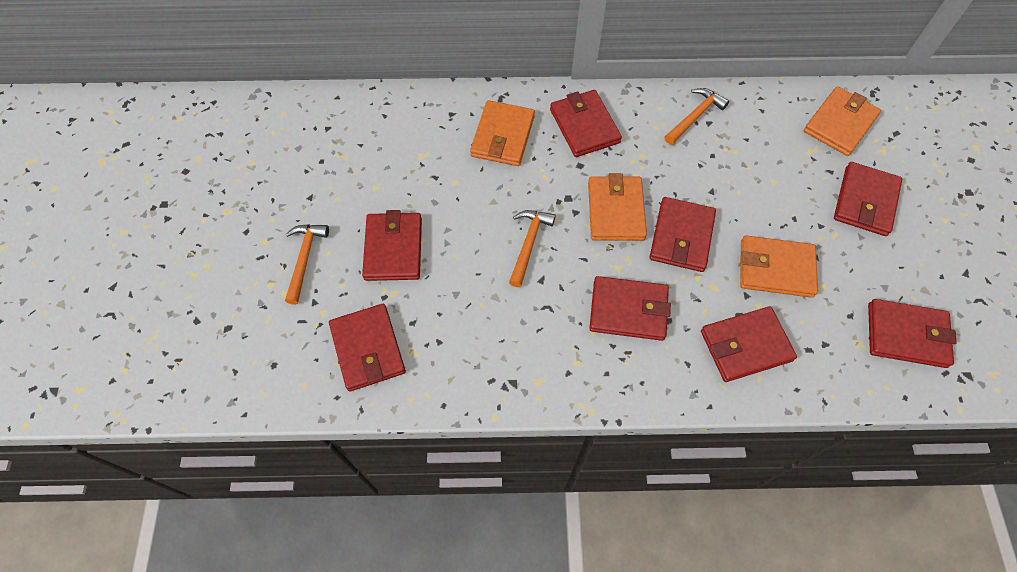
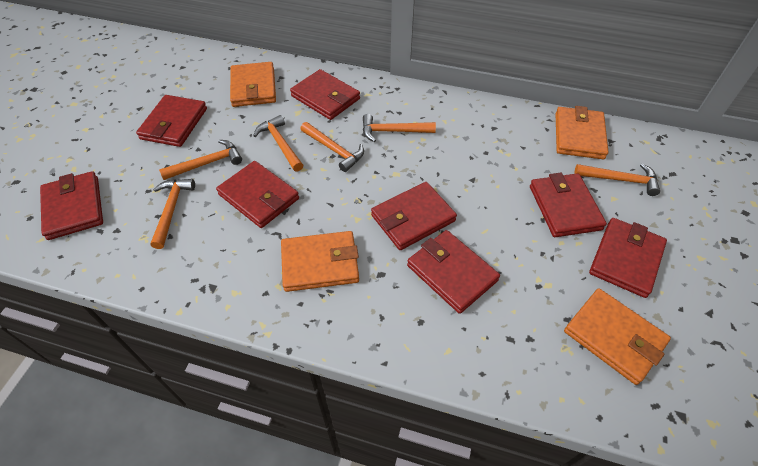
orange hammer: [285,225,329,305] [509,210,556,287] [665,88,729,145] = 3 -> [150,179,195,249] [159,140,242,180] [253,115,303,172] [301,122,364,172] [363,114,436,142] [574,163,660,196] = 6

